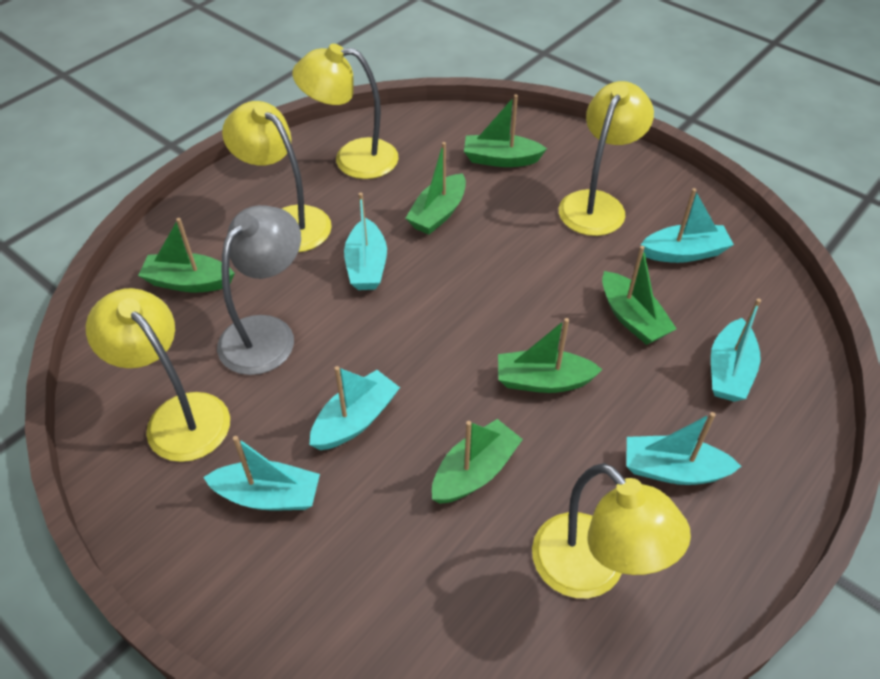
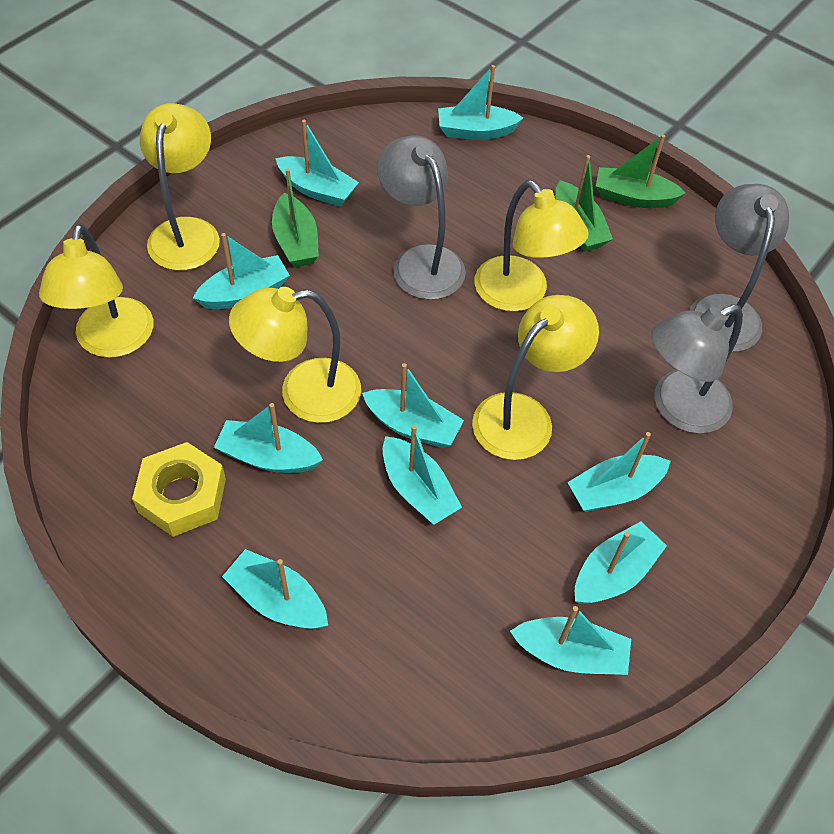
green boat: [138,218,235,292] [406,142,466,235] [432,419,523,504] [464,94,547,167] [498,318,603,393] [602,246,676,345] = 6 -> [272,168,319,267] [555,155,613,252] [596,134,686,208] = 3
grey lamp: [217,205,301,375] = 1 -> [377,135,466,300] [652,304,743,434] [689,184,789,352] = 3
turquoise boat: [203,436,320,510] [310,366,400,450] [344,193,387,290] [626,412,741,485] [641,188,734,263] [711,298,761,402] = 6 -> [193,233,290,309] [214,403,323,473] [222,549,328,629] [275,120,359,207] [362,363,464,448] [383,425,462,525] [438,65,523,140] [510,606,631,675] [567,432,670,512] [575,521,667,604] = 10
yellow nut: none = 0 -> [132,442,226,537] = 1

